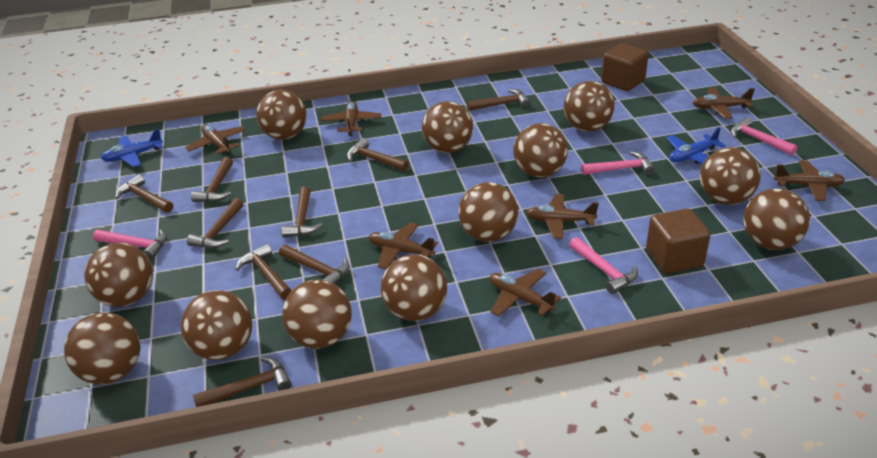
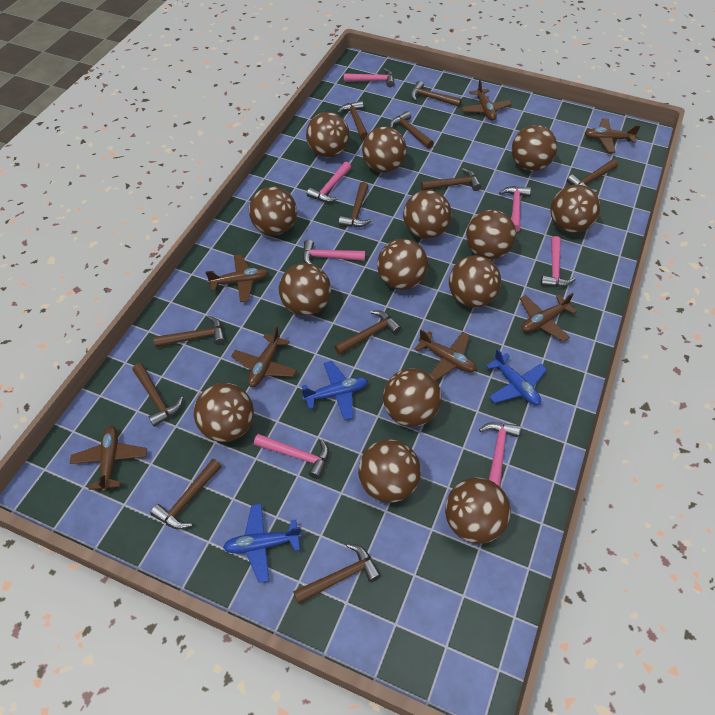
blue plane: [101,129,163,167] [667,127,726,164] = 2 -> [223,504,302,583] [301,361,368,420] [486,349,547,406] = 3
brown ball: [64,313,141,384] [84,243,153,307] [181,290,252,360] [256,90,307,140] [282,280,352,349] [381,254,447,321] [422,101,473,153] [458,182,518,242] [513,123,568,178] [564,81,615,132] [700,147,761,205] [743,188,810,250] = 12 -> [194,383,254,442] [249,186,297,235] [279,263,331,316] [306,112,350,158] [358,439,421,503] [362,126,407,173] [377,239,428,290] [383,368,441,427] [403,190,452,239] [445,477,511,544] [449,255,501,308] [466,210,516,260] [512,125,557,171] [550,184,600,233] = 14
brown cube: [601,44,648,91] [646,208,710,274] = 2 -> none = 0
brown hammer: [115,174,173,213] [187,198,243,248] [191,157,233,202] [193,357,292,407] [235,244,292,300] [279,245,350,285] [281,187,322,238] [347,138,409,171] [467,89,530,111] = 9 -> [133,363,183,427] [150,459,222,529] [153,315,225,348] [293,544,381,604] [334,311,401,355] [337,100,368,140] [339,182,372,227] [390,111,434,149] [411,81,462,107] [421,168,481,191] [567,159,618,193] = 11
pink hammer: [93,229,167,260] [569,237,638,294] [581,151,655,175] [731,117,798,155] = 4 -> [254,434,329,479] [303,239,365,264] [307,162,351,202] [344,68,395,88] [479,422,521,487] [499,186,531,232] [540,236,576,287] = 7

